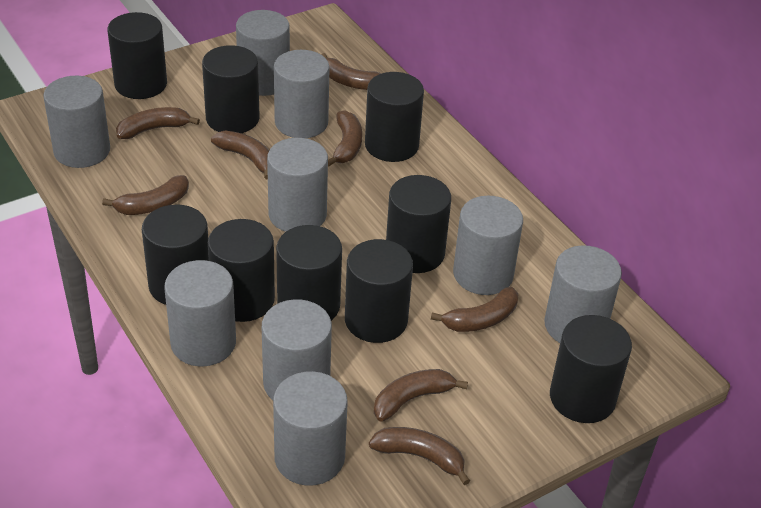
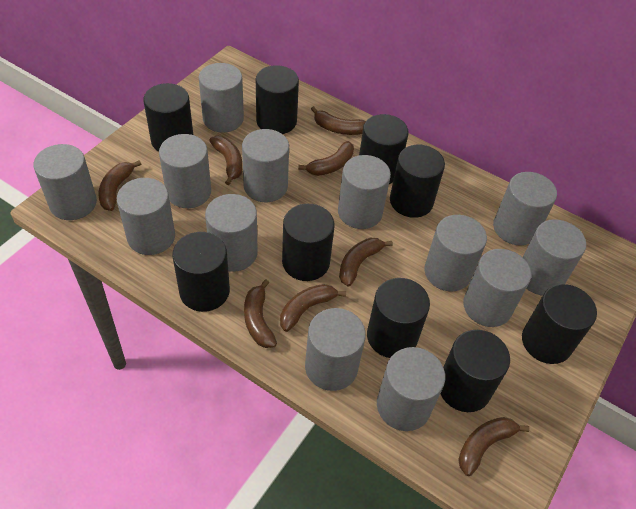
grey cylinder: [43,76,110,168] [164,260,236,366] [236,10,290,96] [262,299,332,400] [267,138,328,232] [273,371,348,486] [274,50,330,138] [453,196,523,295] [544,245,622,343] = 9 -> [33,144,97,220] [117,178,175,255] [159,134,211,208] [199,63,244,133] [205,194,258,272] [242,129,289,202] [305,308,366,391] [338,155,391,229] [377,347,445,431] [424,215,487,291] [463,249,531,327] [493,172,557,245] [523,219,586,296] = 13

